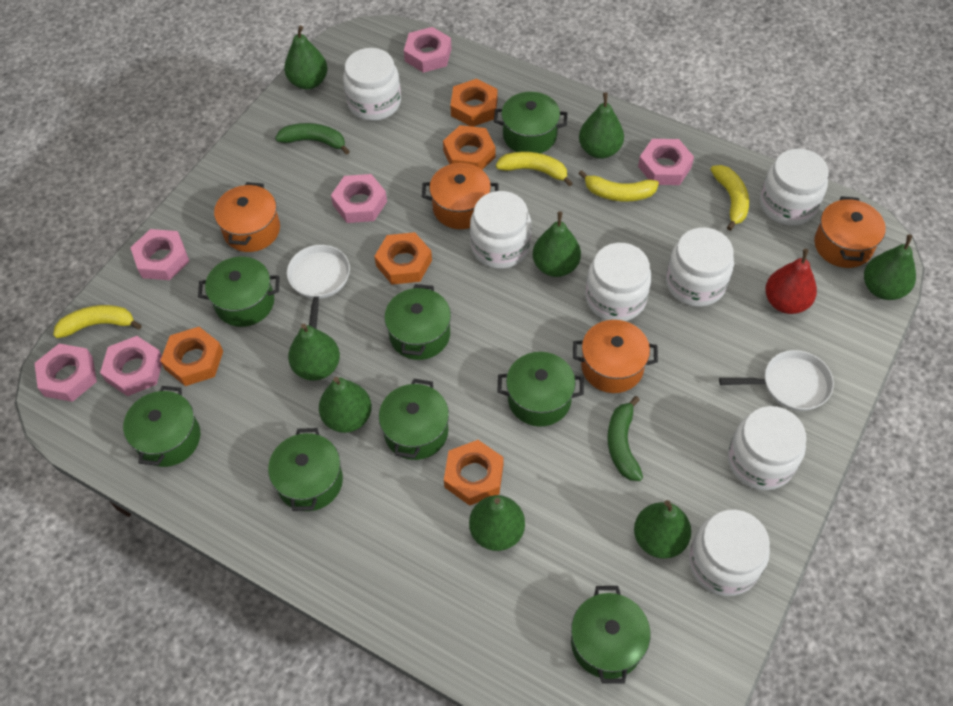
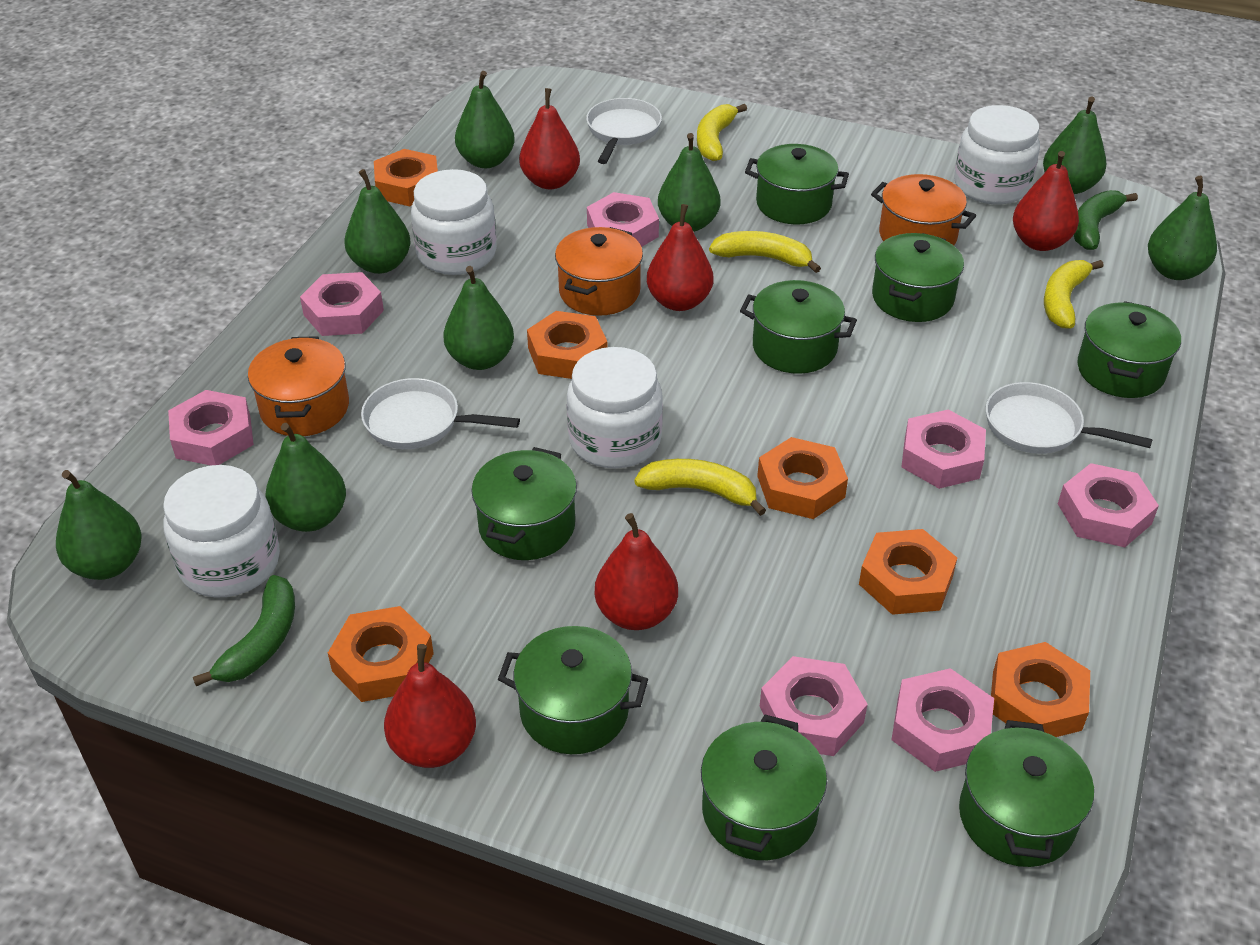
orange nut: [160,327,223,386] [374,232,432,285] [443,125,495,170] [444,440,504,506] [450,79,498,127] = 5 -> [328,606,434,702] [374,149,438,206] [527,311,607,379] [757,437,848,519] [859,529,957,615] [991,642,1090,737] = 6
orange pot: [214,182,280,252] [422,163,499,229] [573,320,658,393] [814,196,886,268] = 4 -> [248,336,349,436] [555,227,643,316] [871,174,976,245] = 3
pink nut: [35,344,97,402] [100,336,162,396] [130,229,190,280] [331,174,387,223] [404,27,451,73] [638,139,694,185] = 6 -> [168,390,254,465] [300,272,384,336] [587,192,659,247] [760,656,868,756] [891,668,994,772] [901,410,986,489] [1058,463,1159,547] = 7
red pear: [765,249,817,314] = 1 -> [384,644,476,768] [519,88,580,189] [595,513,678,630] [647,204,713,311] [1013,151,1079,251] = 5
white jar: [343,48,401,121] [470,191,531,269] [586,243,652,321] [666,227,734,307] [689,510,770,596] [728,406,806,490] [760,149,829,225] = 7 -> [163,465,280,597] [411,169,497,275] [566,347,663,468] [954,105,1040,204] = 4
white pan: [287,245,350,329] [719,350,834,411] = 2 -> [361,378,520,449] [586,98,662,164] [986,382,1153,454] = 3

